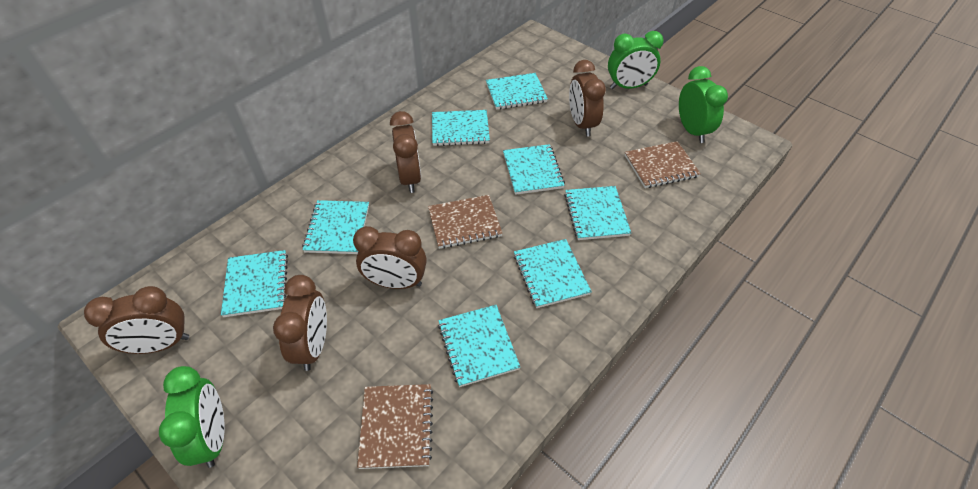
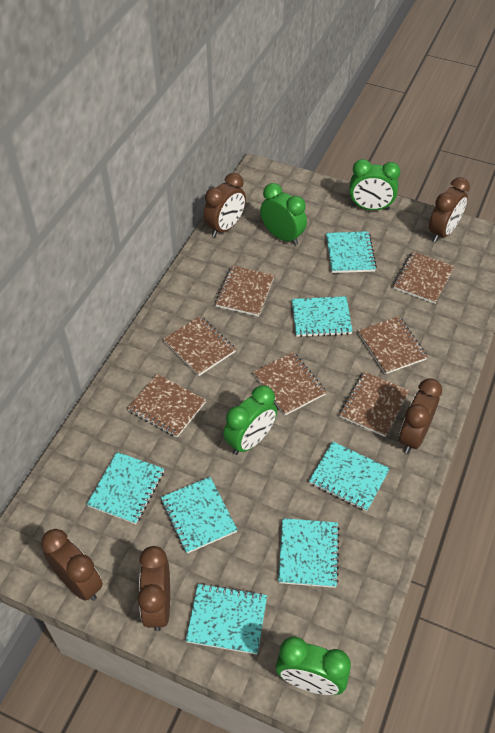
brown notebook: [357,384,433,469] [428,195,503,249] [625,141,701,188] = 3 -> [127,374,206,437] [163,316,236,376] [215,266,275,317] [253,352,326,416] [339,372,410,437] [358,316,427,374] [393,252,454,304] = 7
green clock: [159,366,225,468] [608,31,664,89] [679,66,728,143] = 3 -> [223,385,277,455] [260,183,307,245] [276,636,351,695] [349,159,400,210] = 4
turquoise notebook: [221,250,288,317] [302,200,369,254] [432,110,490,146] [438,305,520,387] [486,73,548,110] [503,144,565,195] [514,239,592,308] [564,186,631,240] = 8 -> [87,452,164,524] [161,477,238,554] [186,583,267,655] [278,518,340,588] [292,296,353,337] [309,441,390,512] [326,231,377,273] = 7

